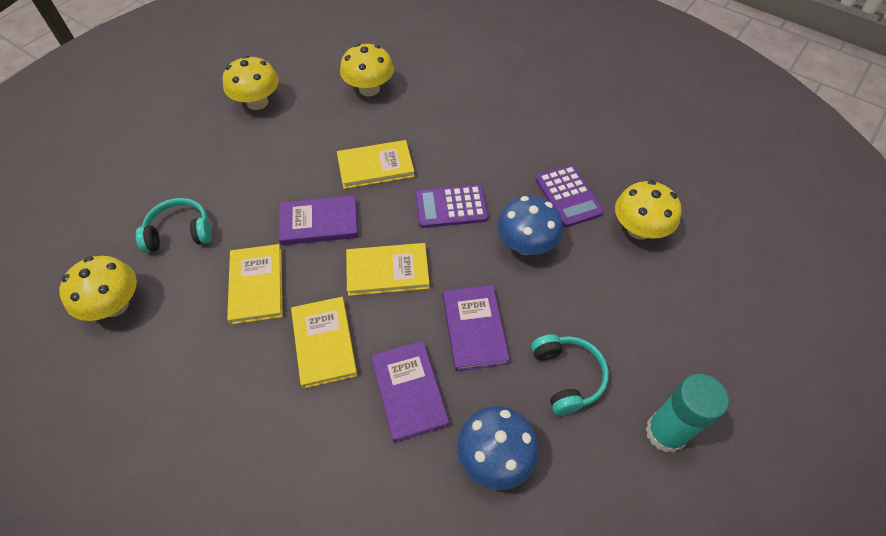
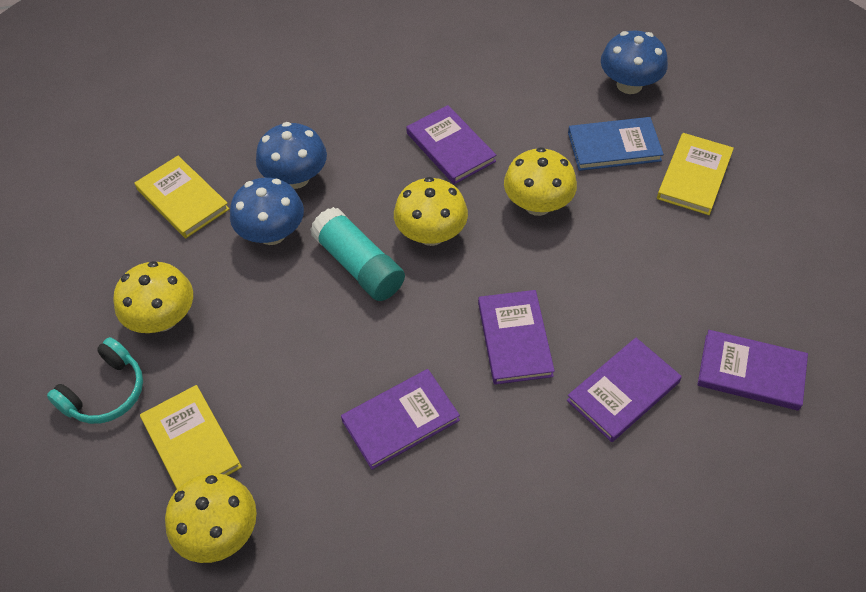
blue book: none = 0 -> [568,117,664,171] = 1
blue mushroom: [457,406,539,490] [497,196,563,255] = 2 -> [230,177,304,245] [256,122,327,189] [601,31,668,94] = 3
purple book: [279,196,358,245] [371,341,449,443] [443,285,510,372] = 3 -> [341,369,460,470] [406,105,496,184] [478,290,555,385] [567,338,682,442] [697,330,808,411] = 5
purple calculator: [415,185,489,228] [535,165,604,227] = 2 -> none = 0
turquoise headphones: [136,198,212,253] [531,334,609,415] = 2 -> [47,337,143,424] = 1
yellow book: [227,244,283,325] [291,297,357,389] [337,140,415,189] [346,243,430,296] = 4 -> [135,156,229,238] [140,385,242,489] [657,133,734,215] = 3

